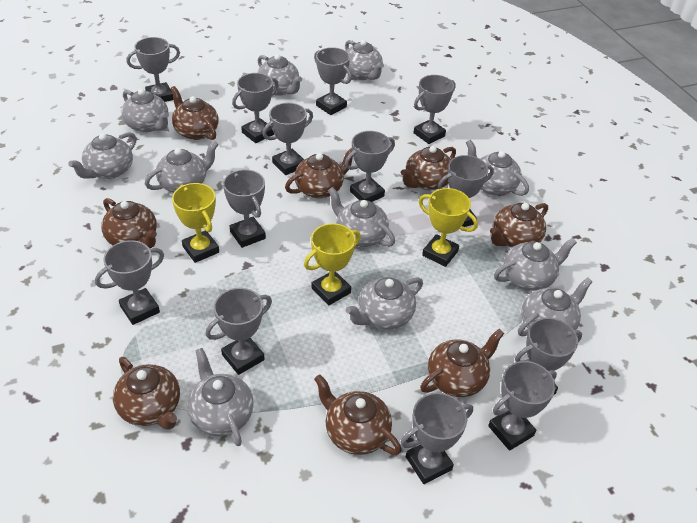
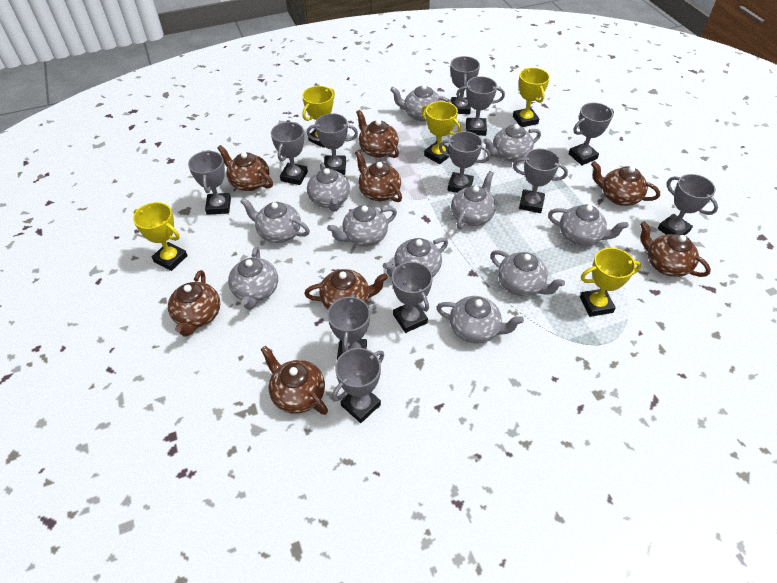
grey trophy: [95,240,164,325] [127,37,180,102] [206,288,272,375] [223,169,266,248] [232,73,279,143] [263,103,313,175] [314,47,352,115] [345,131,395,202] [400,392,473,484] [414,75,456,144] [438,155,494,227] [488,361,557,451] [515,318,582,394] = 13 -> [188,150,231,215] [271,122,308,185] [306,113,358,175] [327,294,370,360] [332,348,384,423] [392,262,433,333] [439,131,491,193] [450,56,480,114] [456,76,505,136] [513,149,568,213] [569,103,614,165] [658,174,718,235] = 12
yellow trophy: [172,183,219,263] [304,223,361,306] [419,188,478,267] = 3 -> [133,202,188,271] [302,86,335,148] [421,101,461,164] [513,68,550,127] [580,248,641,317] = 5

